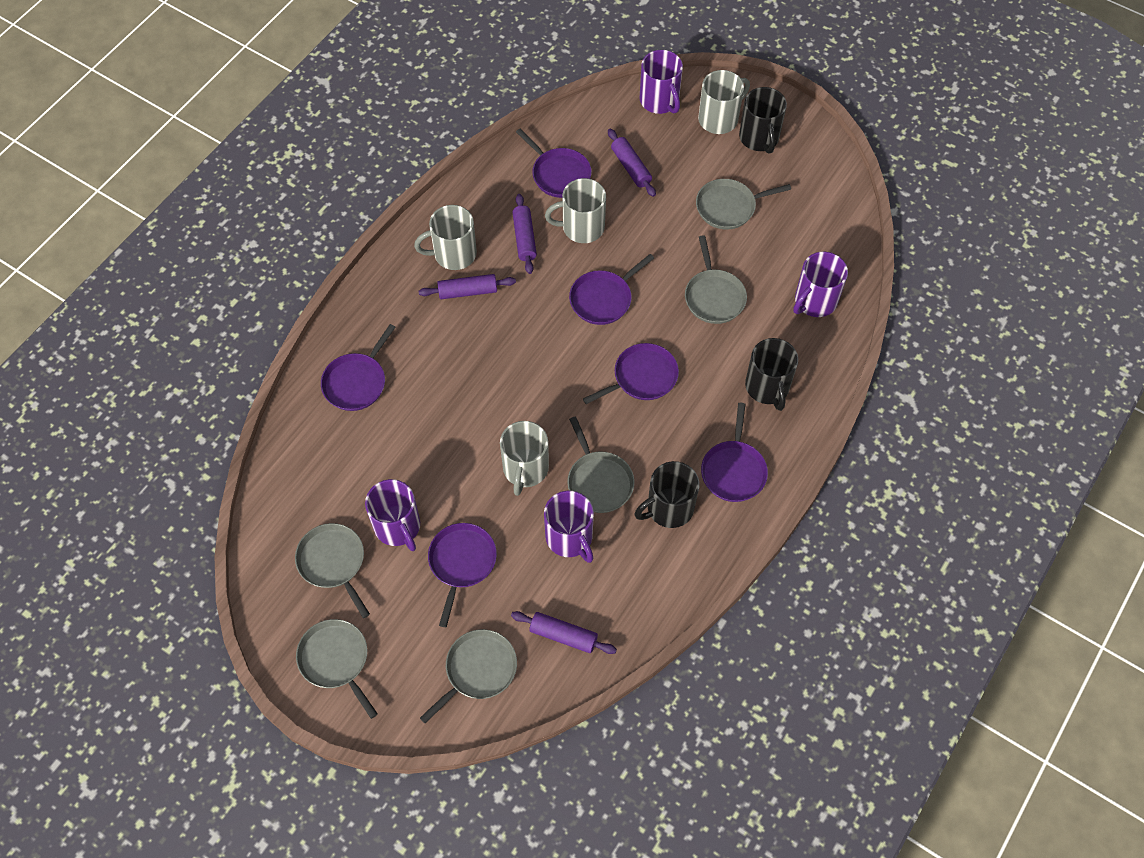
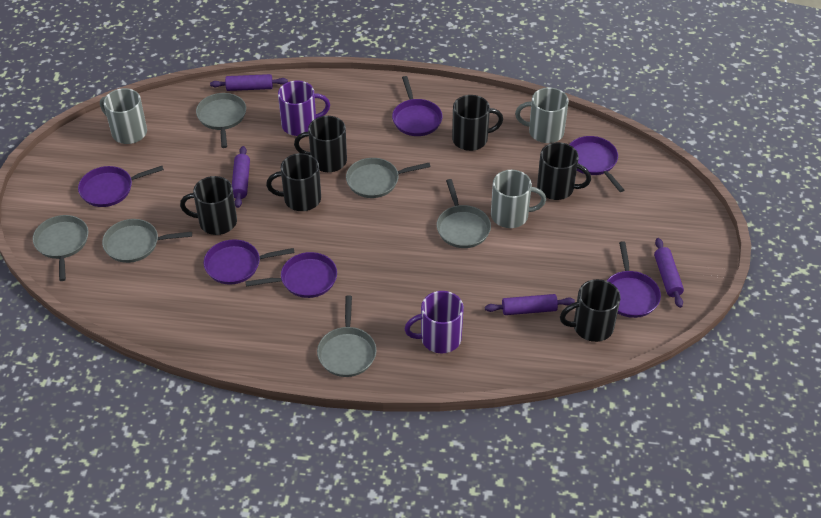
black mug: [635,461,699,528] [739,87,787,154] [745,338,798,411] = 3 -> [180,176,237,235] [266,153,321,211] [294,116,347,172] [452,95,503,151] [537,142,591,200] [560,279,620,342] = 6
grey mug: [414,205,477,270] [500,421,549,496] [545,178,606,243] [698,70,750,134] = 4 -> [100,88,147,144] [491,170,546,228] [515,87,569,143] = 3
purple mug: [365,479,420,551] [544,491,594,563] [639,50,683,114] [793,252,848,317] = 4 -> [278,80,330,136] [404,291,464,353] = 2

